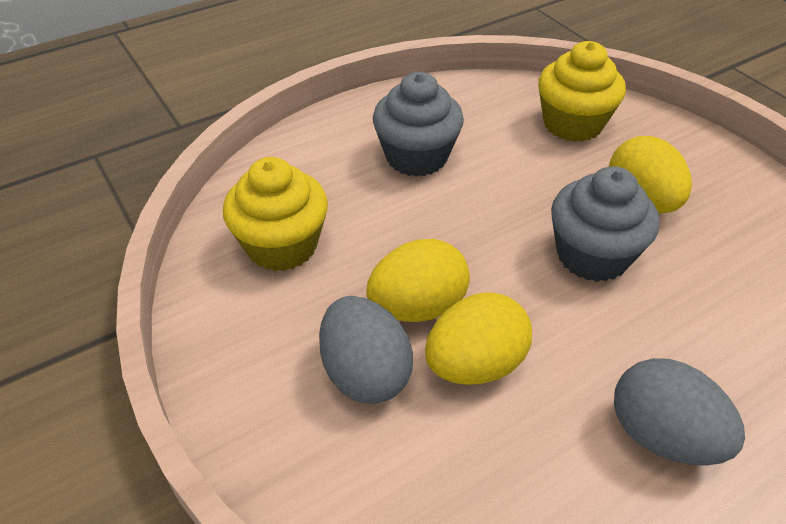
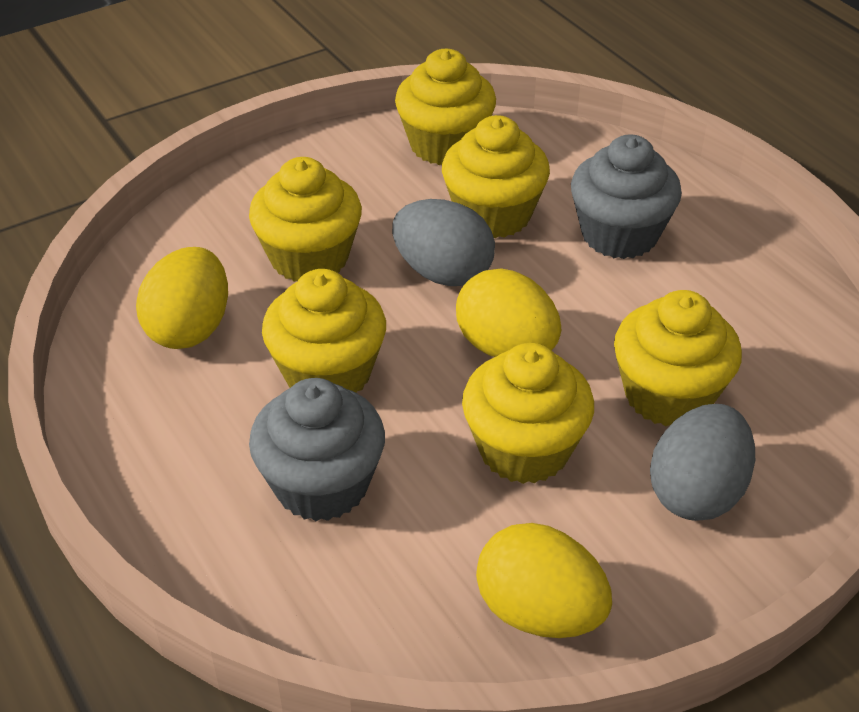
yellow cupcake: [223,157,328,271] [538,41,626,142] = 2 -> [249,157,362,282] [262,269,386,393] [395,49,496,165] [442,115,550,238] [462,343,594,484] [614,290,742,427] = 6

